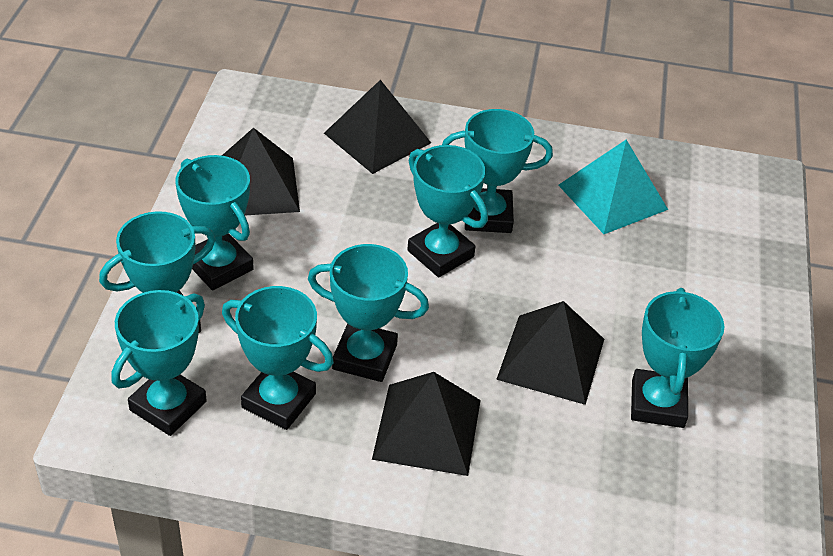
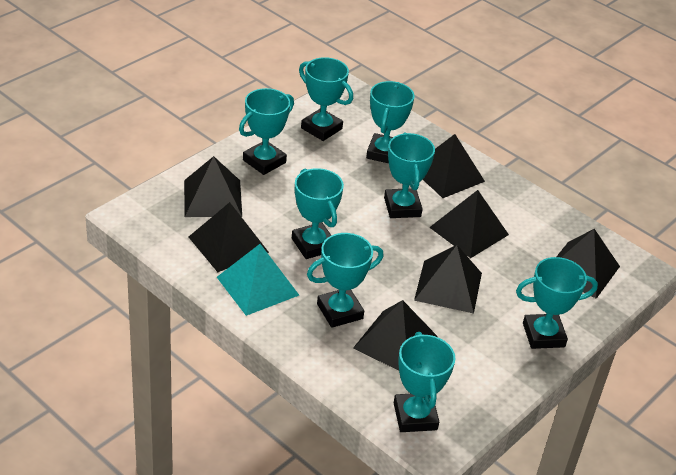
black pyramid: [222,128,300,215] [324,80,431,174] [372,372,481,476] [496,301,604,405] = 4 -> [184,156,242,217] [189,202,269,272] [353,300,438,371] [414,245,482,314] [422,134,485,198] [429,190,509,258] [556,229,620,299] = 7

